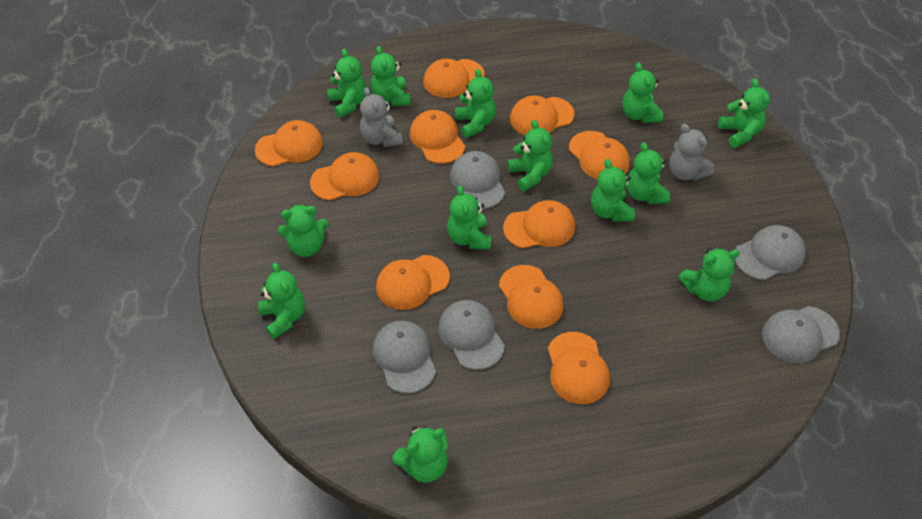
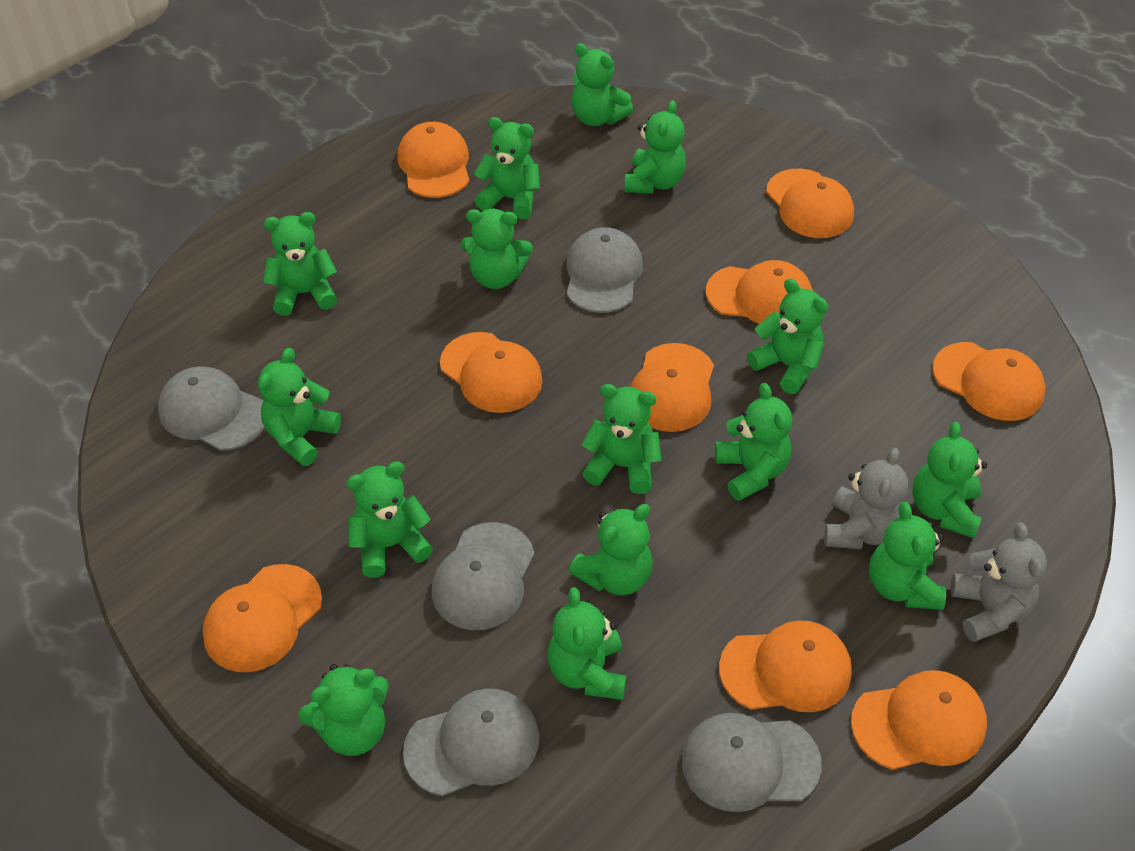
green teddy bear: [258,263,305,339] [278,204,329,257] [327,49,366,118] [370,46,410,106] [392,426,448,483] [447,186,491,249] [455,69,496,138] [508,120,553,191] [591,159,635,222] [622,62,663,123] [627,142,670,204] [678,248,740,302] [718,79,770,148] = 13 -> [258,348,341,466] [263,212,337,316] [298,664,389,756] [346,461,433,578] [461,209,533,289] [474,117,540,219] [548,587,626,700] [569,504,653,595] [571,43,633,126] [581,384,662,494] [625,100,686,194] [715,383,792,501] [747,279,828,394] [869,502,946,610] [912,422,987,538] = 15
orange cap: [255,120,323,166] [310,152,379,201] [376,255,450,310] [410,110,465,164] [423,59,485,98] [499,265,564,329] [503,200,575,248] [510,96,574,135] [548,332,610,404] [569,131,629,180] = 10 -> [202,564,322,672] [398,122,469,198] [440,332,543,413] [630,343,714,432] [706,260,813,324] [719,620,852,712] [766,169,854,238] [851,670,987,770] [932,342,1045,421] = 9

